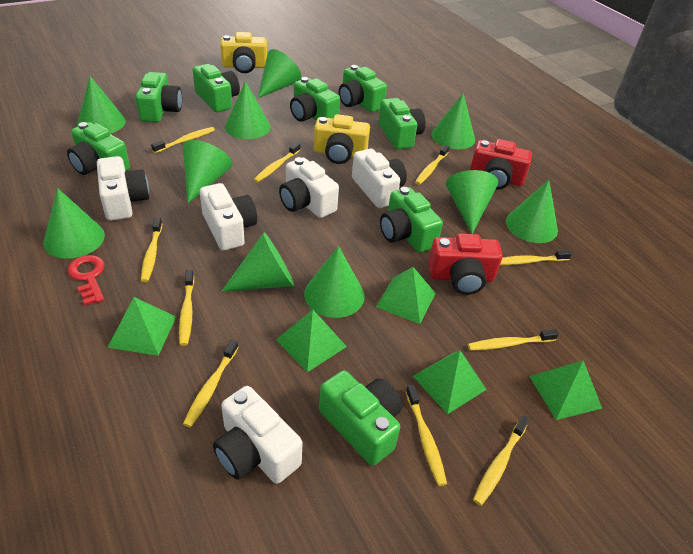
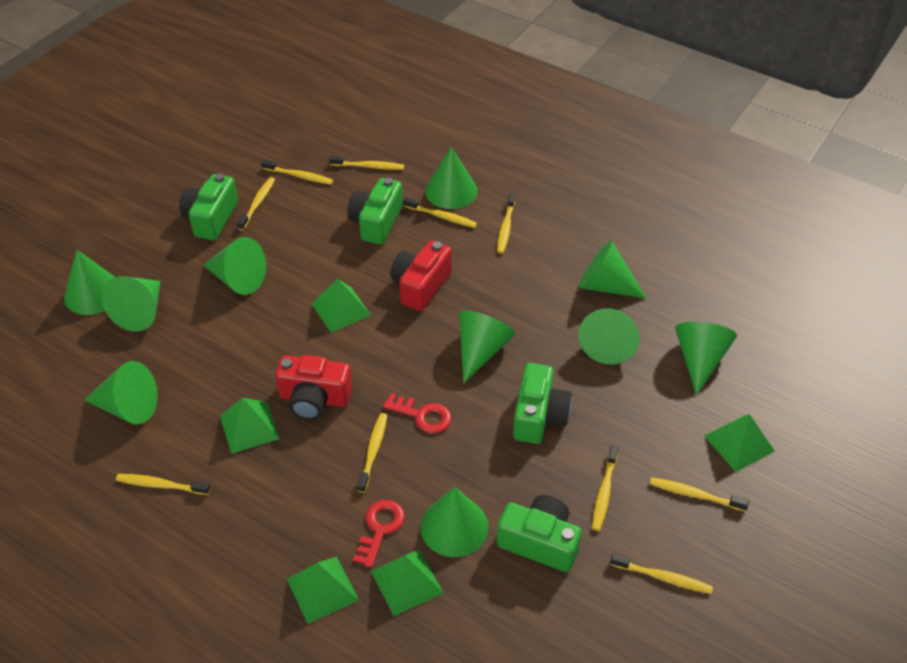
green camera: [67,122,130,175] [135,72,182,123] [193,64,240,112] [290,77,340,122] [319,370,402,466] [339,65,387,112] [378,98,425,150] [380,187,443,253] = 8 -> [179,174,238,240] [347,178,403,245] [497,495,582,572] [513,363,572,444] = 4
red key: [67,255,105,306] = 1 -> [353,500,405,568] [383,393,452,433] = 2
white camera: [97,156,149,221] [200,183,257,251] [213,386,302,484] [279,157,339,218] [352,149,407,208] = 5 -> none = 0
yellow camera: [220,32,267,73] [314,114,370,164] = 2 -> none = 0

